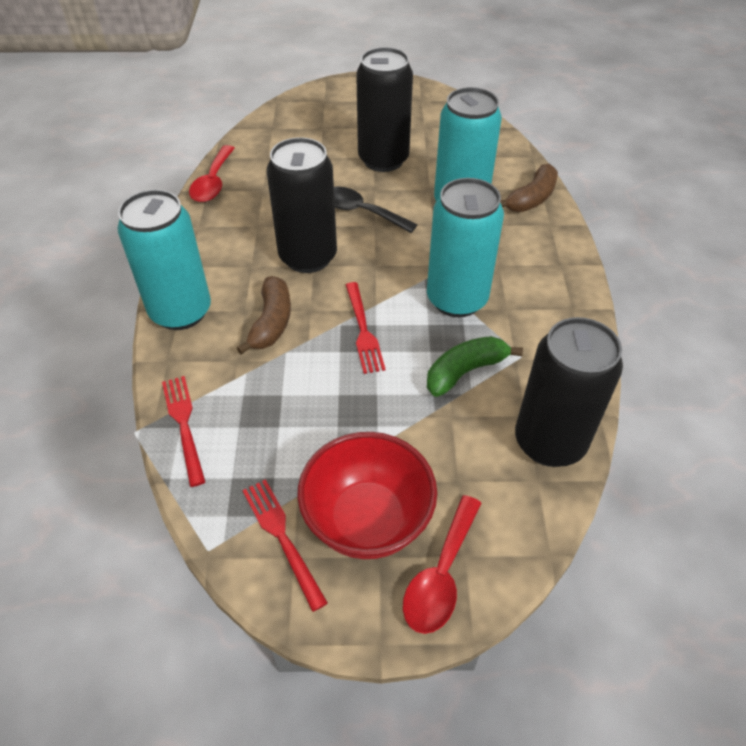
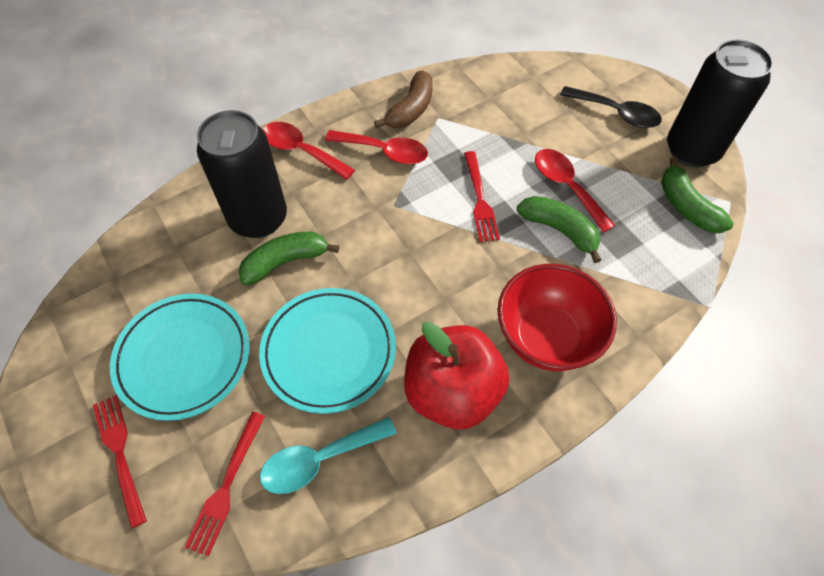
black can: [267,137,337,273] [356,47,413,172] [515,317,623,467] = 3 -> [197,110,287,238] [667,39,774,168] = 2
brown banana: [237,276,291,354] [500,164,558,212] = 2 -> [374,71,433,128] = 1
green banana: [427,336,523,397] = 1 -> [238,231,339,285] [517,196,601,263] [661,157,733,233] = 3
red apple: none = 0 -> [404,322,510,429] = 1
red spoon: [189,145,235,202] [403,495,482,634] = 2 -> [263,122,355,180] [325,130,428,164] [535,149,616,233] = 3
turquoise can: [117,189,211,330] [427,178,504,317] [434,87,502,201] = 3 -> none = 0
turquoise plate: none = 0 -> [110,294,250,421] [259,288,396,414] = 2
turquoise spoon: none = 0 -> [260,417,397,494] = 1

